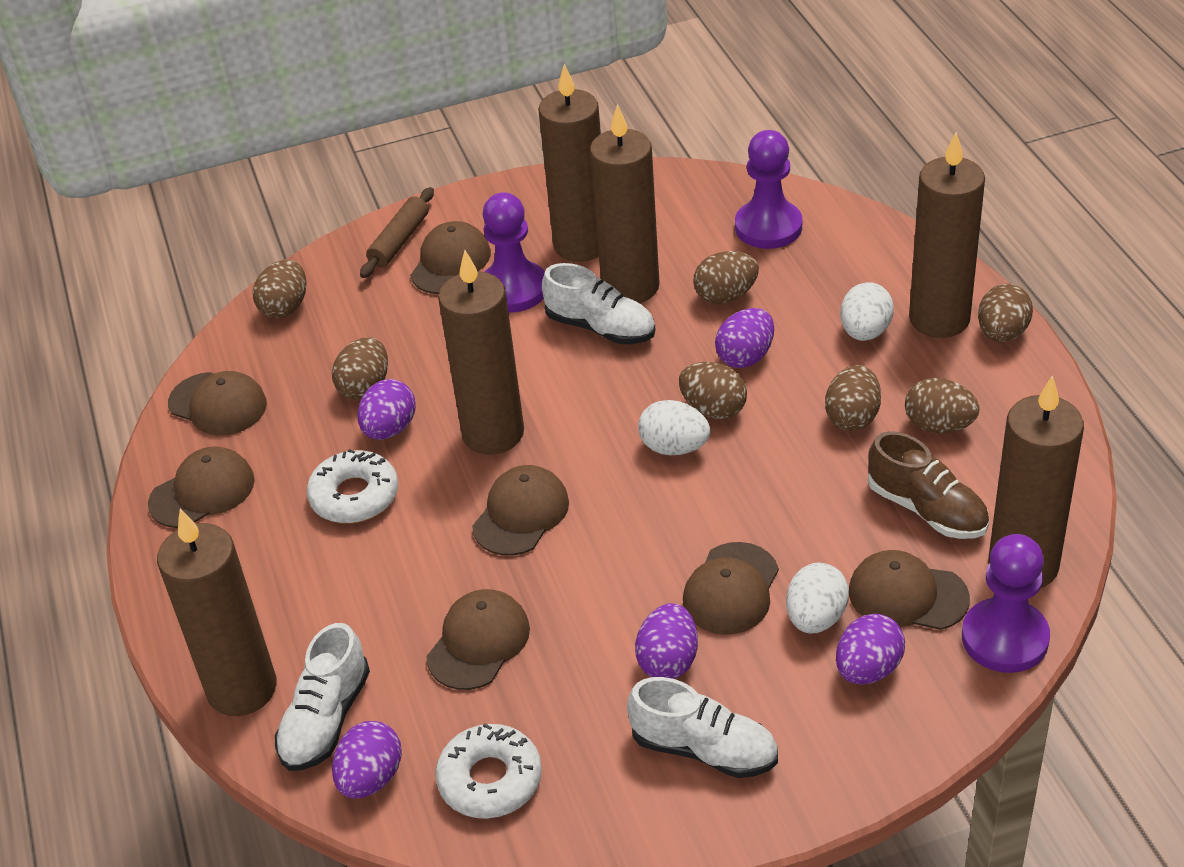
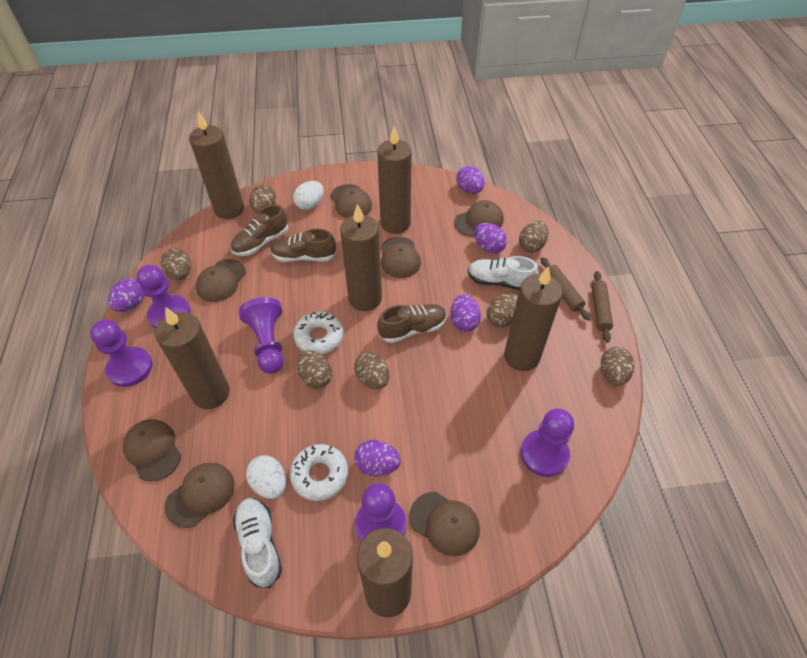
brown rolling pin: [360,187,434,278] = 1 -> [541,257,591,321] [591,271,613,343] = 2
brown shoe: [868,431,989,539] = 1 -> [231,205,288,256] [270,229,337,262] [377,304,446,343] = 3
purple pawn: [483,192,545,312] [735,130,802,249] [962,534,1050,673] = 3 -> [90,320,152,387] [136,265,191,329] [239,297,284,374] [355,483,406,542] [521,408,574,477] = 5
white egg: [638,400,710,455] [786,563,849,633] [840,282,894,341] = 3 -> [246,455,286,499] [293,181,323,210] = 2
white shoe: [275,623,370,771] [542,263,655,344] [627,677,778,778] = 3 -> [233,498,282,588] [468,256,539,290] = 2

